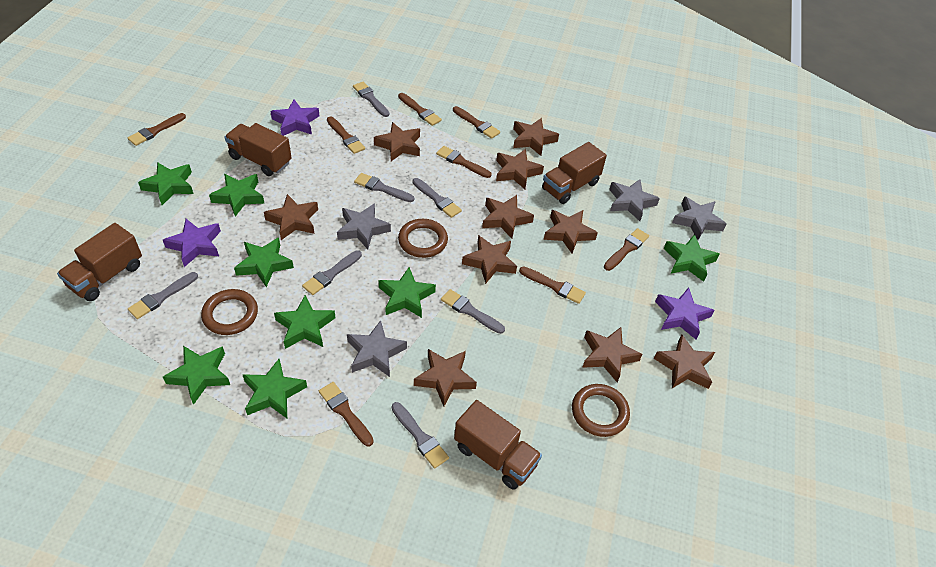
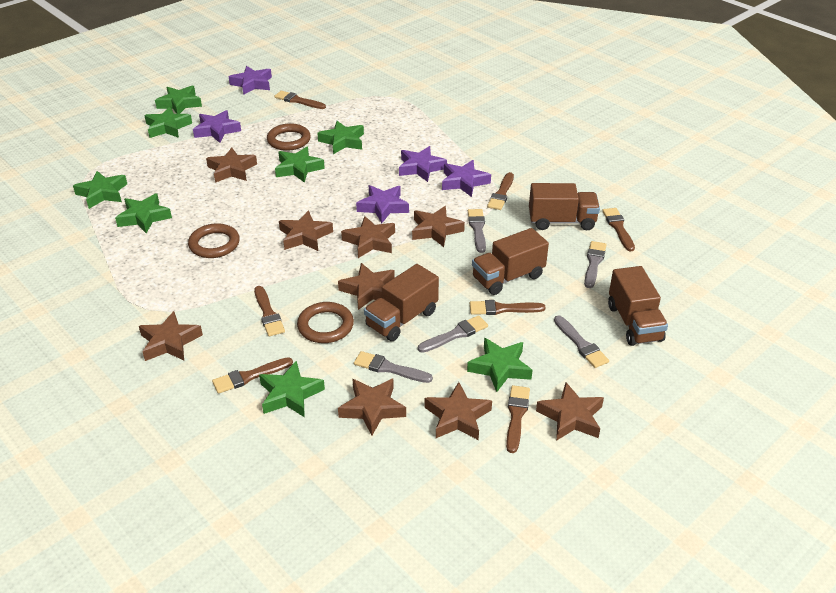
brown brush: [128,113,186,146] [319,382,374,446] [327,117,365,154] [398,93,442,126] [436,146,492,178] [453,106,500,139] [519,266,586,304] [604,228,649,271] = 8 -> [212,357,293,394] [254,286,285,336] [275,91,326,109] [470,300,545,315] [487,172,514,210] [506,385,530,453] [602,208,635,252] = 7
brown star: [264,194,318,240] [374,122,420,161] [414,349,477,407] [462,235,517,284] [482,195,534,239] [496,149,544,189] [513,118,559,156] [544,210,598,253] [582,327,642,383] [654,334,715,389] = 10 -> [139,311,203,361] [206,147,257,183] [279,210,333,251] [338,263,395,310] [338,379,406,435] [341,216,395,258] [412,206,465,247] [424,382,492,440] [536,382,604,441] = 9
grey brush: [128,272,198,319] [302,250,362,295] [353,82,389,117] [354,173,414,202] [391,402,449,469] [412,178,462,218] [441,289,505,334] = 7 -> [354,351,433,383] [418,315,488,353] [468,209,486,253] [554,316,609,368] [584,241,606,288] = 5
grey star: [337,203,391,249] [347,320,407,377] [609,179,660,221] [672,196,727,240] = 4 -> none = 0
purple star: [163,219,221,267] [270,100,320,136] [655,287,714,339] = 3 -> [193,110,241,143] [229,66,272,95] [356,185,409,223] [399,146,447,182] [442,160,491,197] = 5

